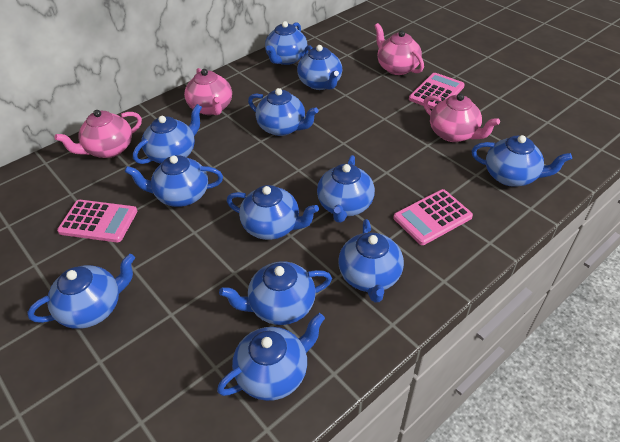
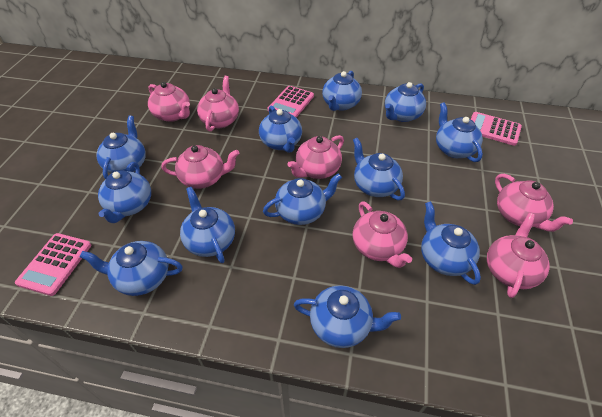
pink teapot: [54,110,142,158] [184,68,232,115] [375,23,424,75] [423,93,500,142] = 4 -> [148,82,190,122] [162,145,240,189] [197,76,239,132] [287,135,344,179] [353,201,412,268] [487,213,550,298] [495,174,573,232] = 7

